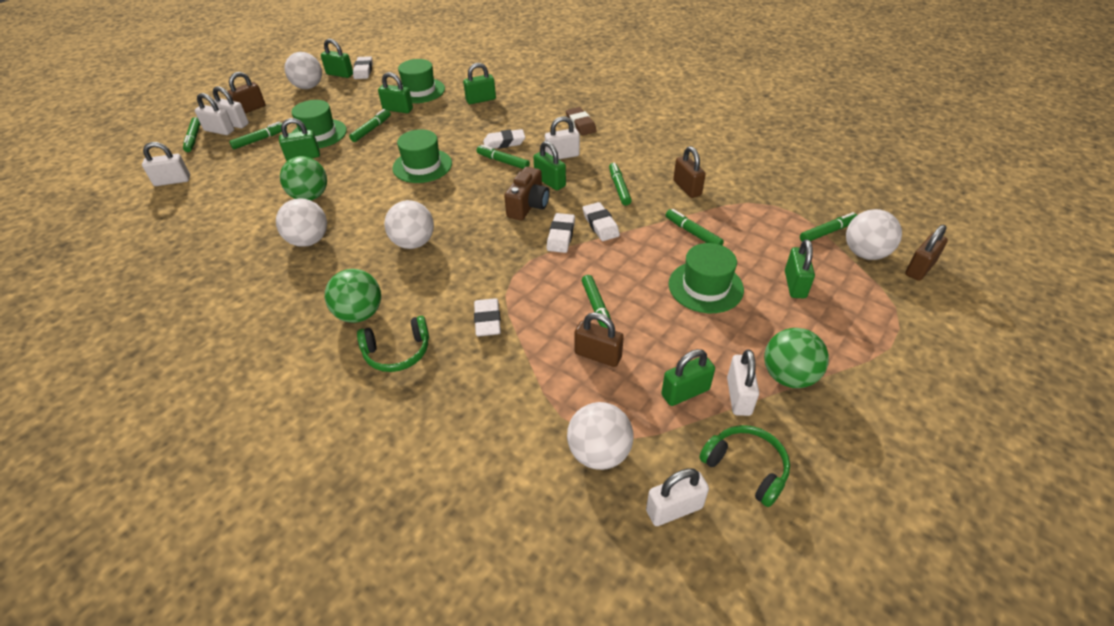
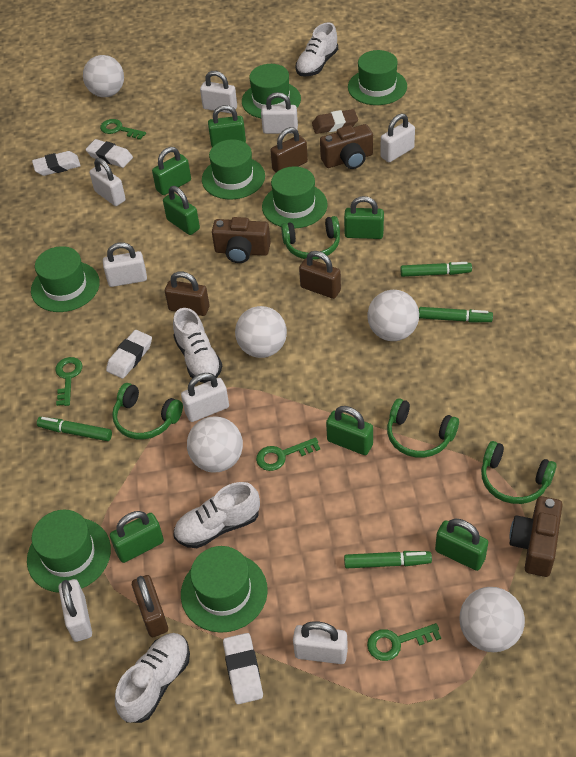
brown camera: [504,167,549,220] = 1 -> [212,217,271,263] [320,124,373,169] [509,496,563,577] = 3
green ball: [280,156,327,201] [325,269,381,323] [764,328,829,388] = 3 -> none = 0
green hat: [291,100,347,148] [392,129,452,183] [398,59,445,103] [669,243,744,313] = 4 -> [27,510,111,593] [31,246,100,312] [181,546,268,633] [202,139,265,199] [242,64,301,118] [262,166,328,229] [348,50,407,105] = 7
green headphones: [357,316,429,372] [699,425,790,507] = 2 -> [112,383,183,439] [281,216,340,260] [387,398,459,458] [481,441,557,504] = 4
green key: none = 0 -> [55,357,82,406] [100,119,146,140] [256,437,320,471] [367,623,441,661] = 4
green marker: [183,117,200,152] [229,121,287,149] [349,109,391,142] [477,145,530,169] [582,275,611,328] [609,162,632,206] [666,209,724,245] [800,212,857,242] = 8 -> [37,417,112,441] [344,551,432,569] [401,262,472,277] [419,307,493,322] = 4
white eraser: [353,56,373,79] [474,298,501,337] [483,129,525,149] [547,213,575,253] [583,202,620,241] = 5 -> [32,151,81,176] [86,139,133,168] [106,330,152,379] [223,633,263,704] = 4
white padlock: [142,142,190,186] [195,93,234,135] [210,86,249,128] [545,116,580,159] [646,468,709,526] [727,349,759,416] = 6 -> [58,579,92,642] [90,158,126,206] [103,242,147,287] [181,373,229,422] [200,71,237,114] [261,92,298,134] [293,621,348,664] [380,113,415,162] = 8
white shoe: none = 0 -> [115,633,190,723] [173,308,222,383] [173,482,260,548] [295,22,338,77] = 4

